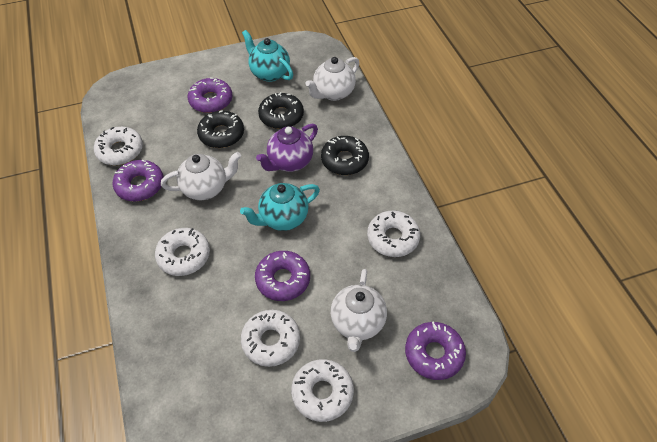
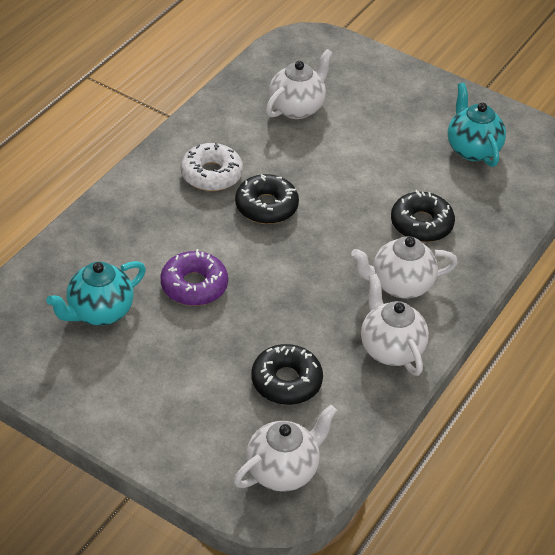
purple donut: [113,160,163,201] [188,77,232,113] [255,251,310,301] [405,321,466,380] = 4 -> [160,249,228,306] = 1
purple teapot: [256,124,318,172] = 1 -> none = 0
white donut: [94,127,143,165] [155,228,210,276] [241,310,300,367] [291,359,354,422] [367,211,420,257] = 5 -> [181,143,243,191] = 1
white teapot: [161,152,241,200] [305,57,359,101] [331,269,387,352] = 3 -> [234,405,337,492] [266,49,333,119] [351,236,458,299] [361,274,429,376] = 4

